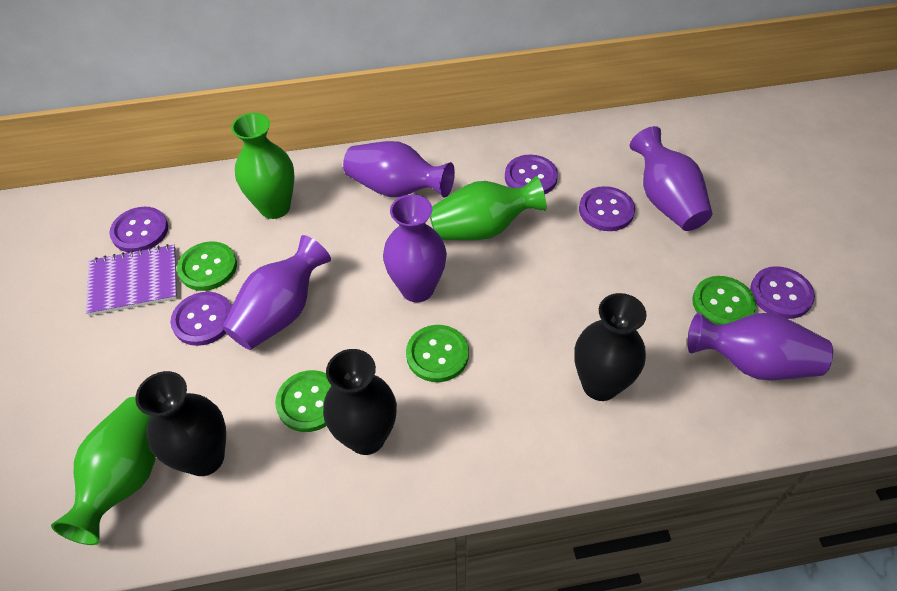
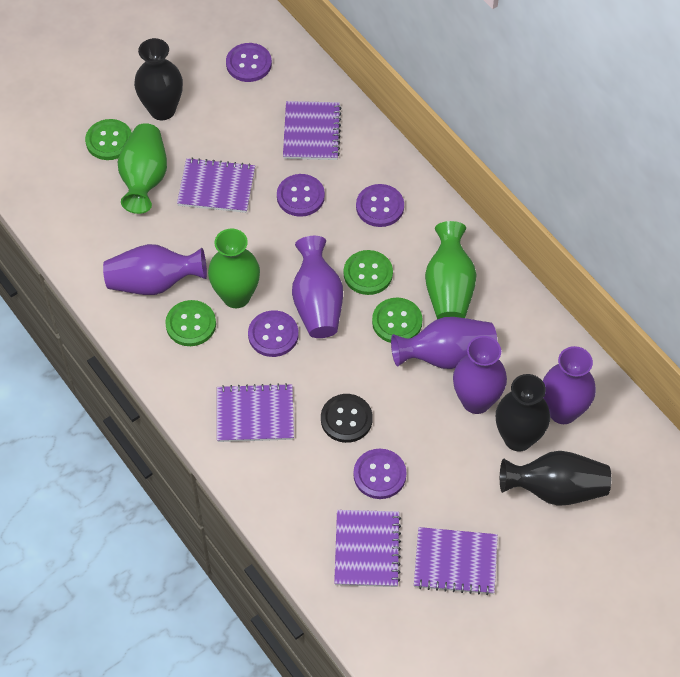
black button: none = 0 -> [321,394,373,443] = 1
purple notebook: [86,244,177,316] = 1 -> [177,158,255,213] [217,383,294,442] [283,101,342,160] [334,510,401,587] [414,527,498,595] = 5

